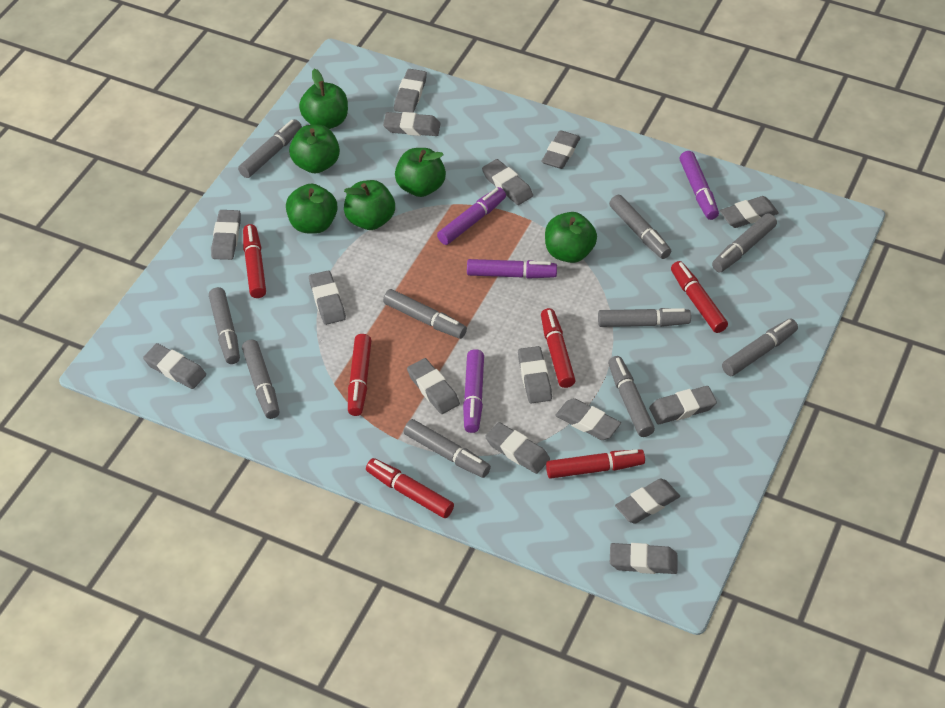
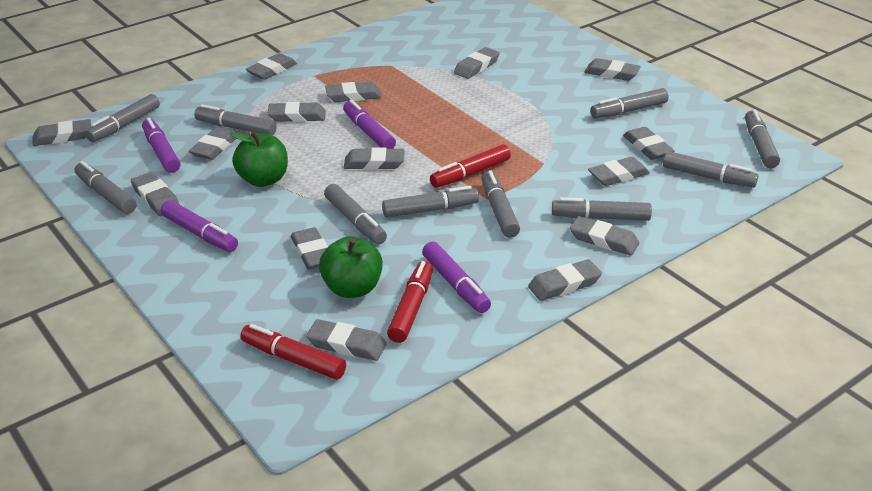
green apple: [286,183,338,234] [289,125,340,173] [299,69,348,129] [344,180,395,230] [395,148,446,197] [545,212,597,263] = 6 -> [230,131,288,187] [319,236,383,298] = 2
red marker: [243,224,266,298] [348,334,372,416] [366,458,454,518] [541,308,576,388] [546,449,645,479] [671,261,728,333] = 6 -> [240,324,346,380] [387,261,433,343] [430,144,511,188] = 3

